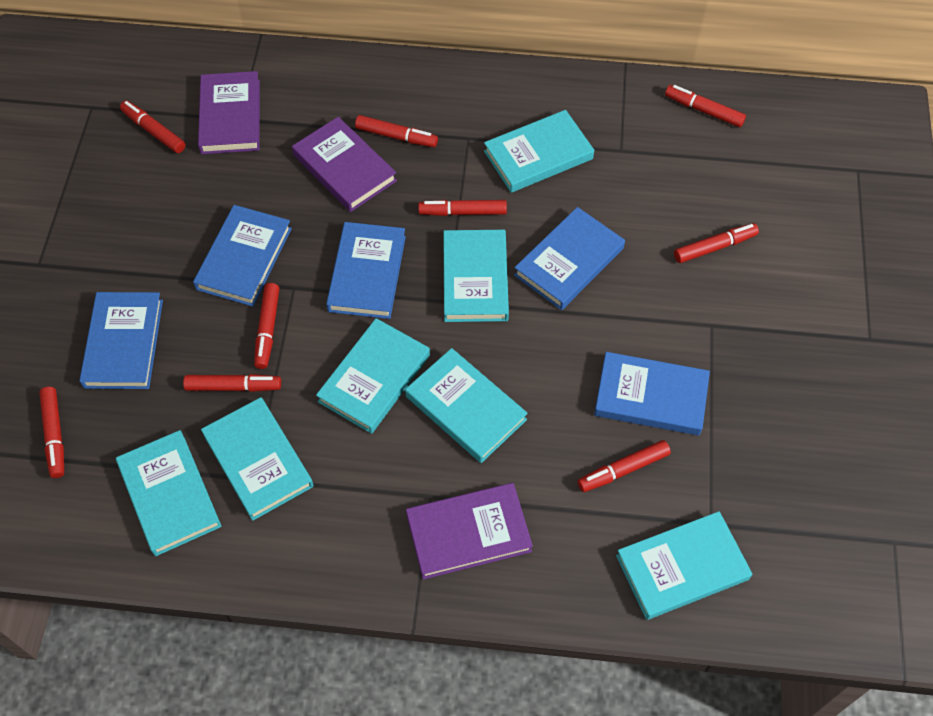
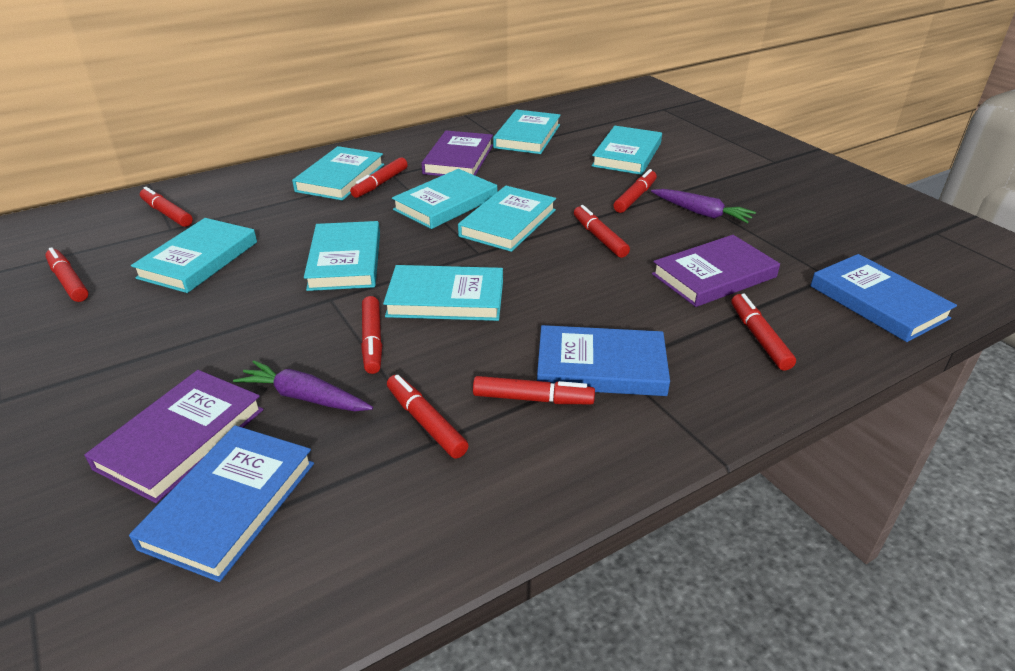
blue book: [79,292,163,389] [193,205,292,307] [326,222,406,319] [514,207,625,310] [594,352,710,435] = 5 -> [129,425,314,582] [537,325,670,396] [810,254,957,342] = 3
purple carrot: none = 0 -> [233,360,373,411] [651,189,756,223] = 2
turquoise book: [116,430,222,556] [201,397,313,521] [316,318,430,434] [405,348,528,463] [443,230,509,322] [484,110,594,193] [616,511,752,620] = 7 -> [131,218,257,293] [292,146,384,201] [304,221,380,291] [383,265,503,321] [392,169,497,229] [458,186,556,252] [493,109,561,154] [592,126,662,175] = 8

